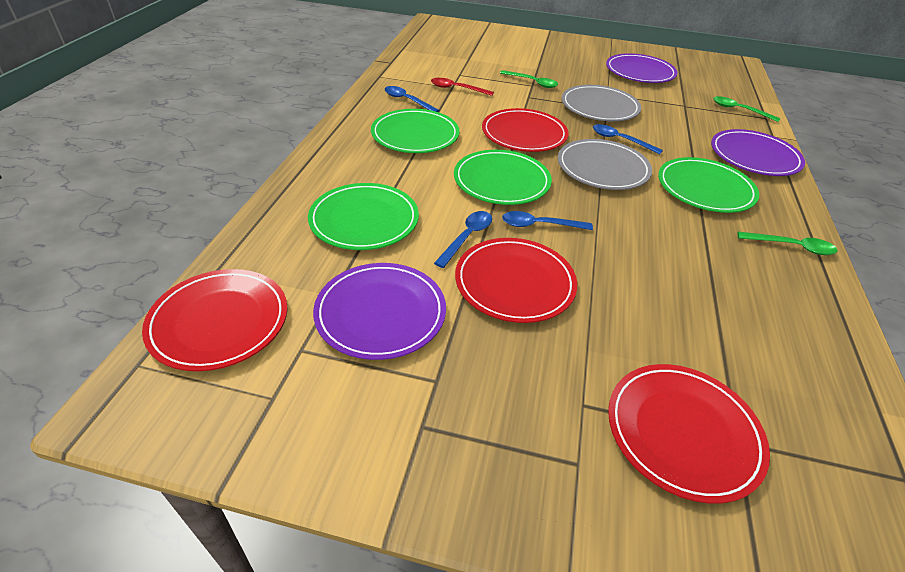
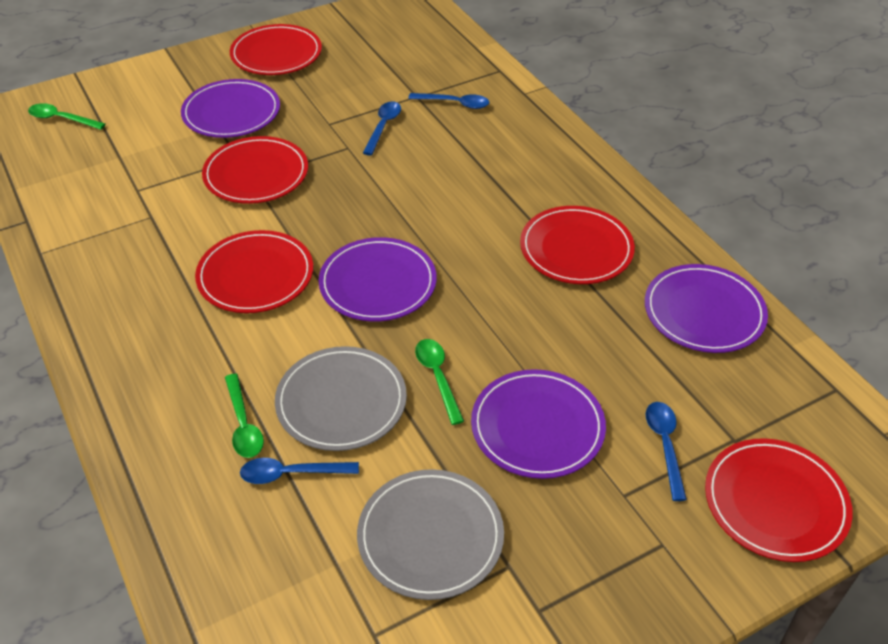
green plate: [308,183,419,250] [371,109,460,153] [454,150,552,205] [658,157,759,213] = 4 -> none = 0
purple plate: [313,263,446,360] [606,53,678,83] [711,129,805,176] = 3 -> [181,79,280,138] [319,237,437,321] [471,369,606,479] [645,264,768,353] = 4
red plate: [142,269,287,371] [455,238,577,323] [482,108,569,152] [608,364,770,504] = 4 -> [195,230,313,313] [202,136,308,204] [230,24,322,75] [520,206,635,284] [705,438,853,562] = 5
red spoon: [431,78,494,96] = 1 -> none = 0

